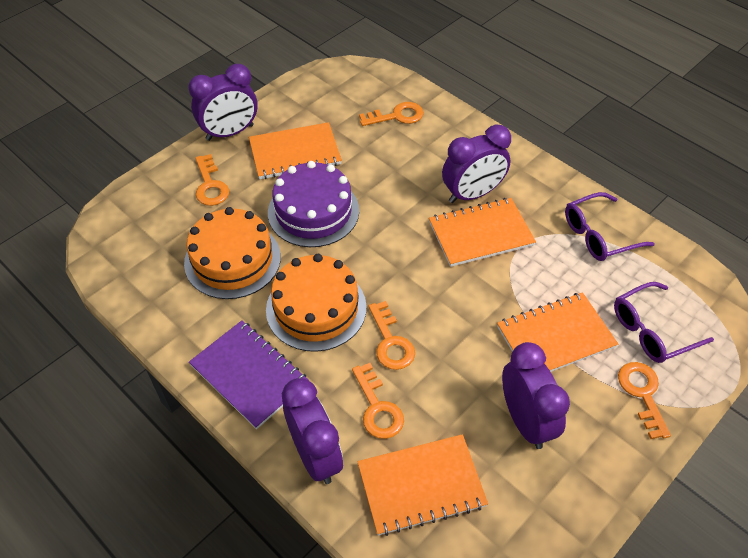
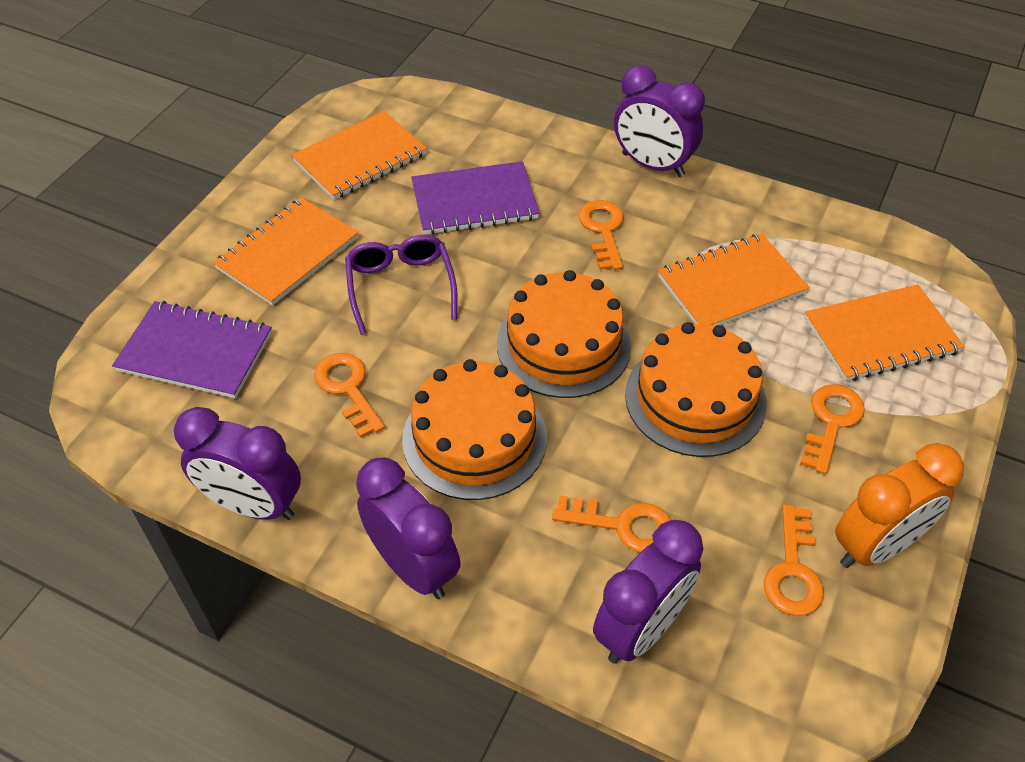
orange cake: [184,207,281,299] [266,254,367,352] = 2 -> [402,359,547,500] [497,270,632,398] [625,322,767,457] = 3
orange clock: none = 0 -> [835,443,964,568] = 1
purple cake: [268,161,359,247] = 1 -> none = 0
purple glasses: [565,192,655,261] [614,282,714,363] = 2 -> [345,234,458,335] = 1
purple notebook: [189,320,309,429] = 1 -> [112,301,272,398] [411,161,540,235] = 2

